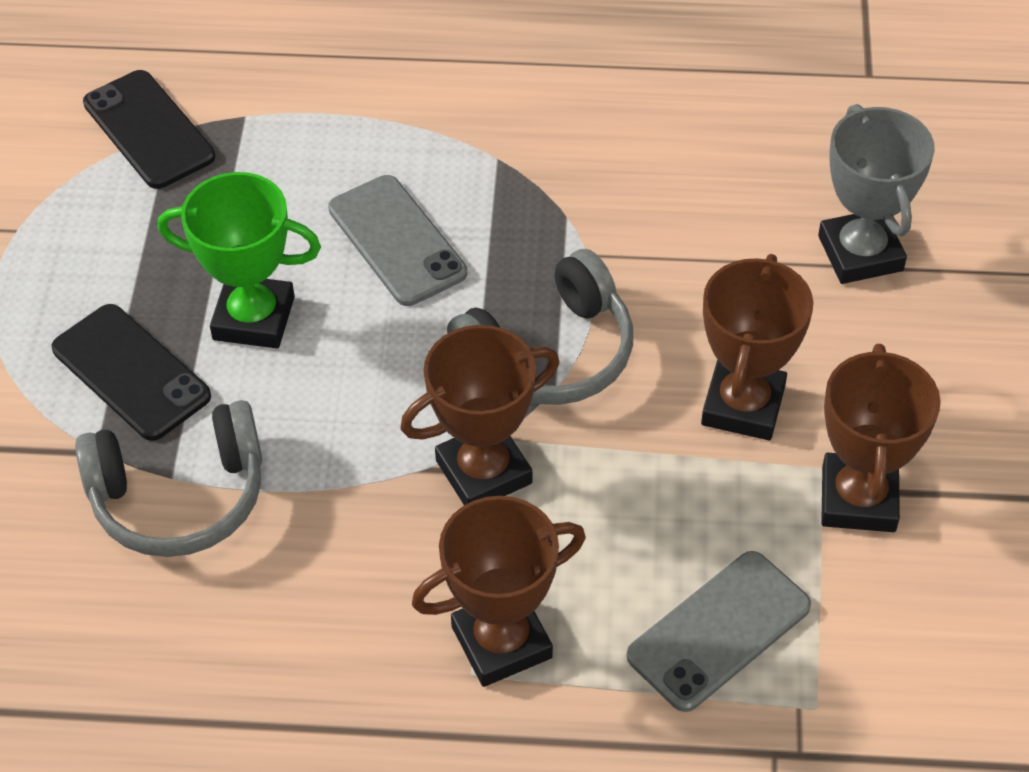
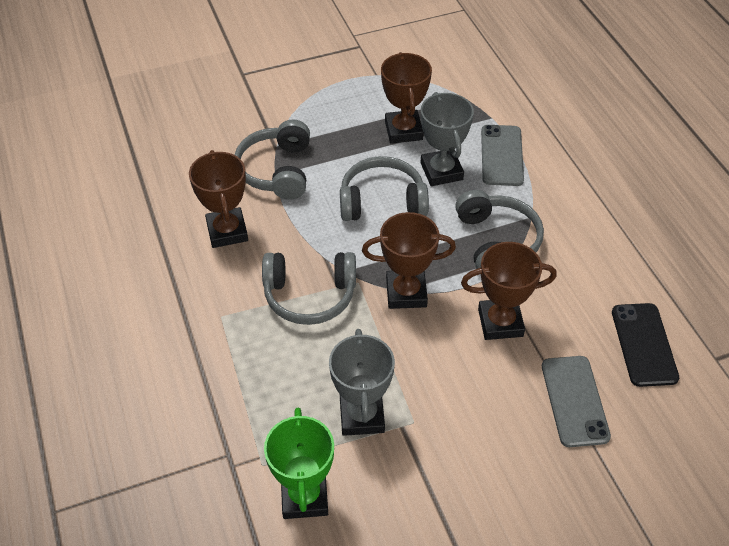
black phone: [52,304,211,441] [83,70,215,189] = 2 -> [612,303,679,387] = 1
grey headphones: [75,400,262,557] [447,249,633,405] = 2 -> [235,120,310,200] [262,252,356,325] [340,156,429,221] [455,190,544,269] = 4
grey trophy: [818,104,935,284] = 1 -> [329,329,395,436] [421,92,474,186] = 2

